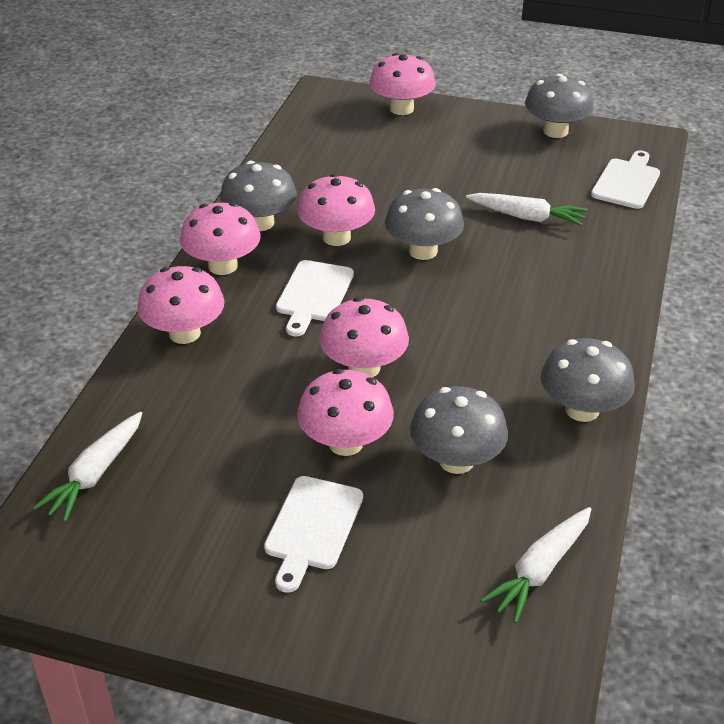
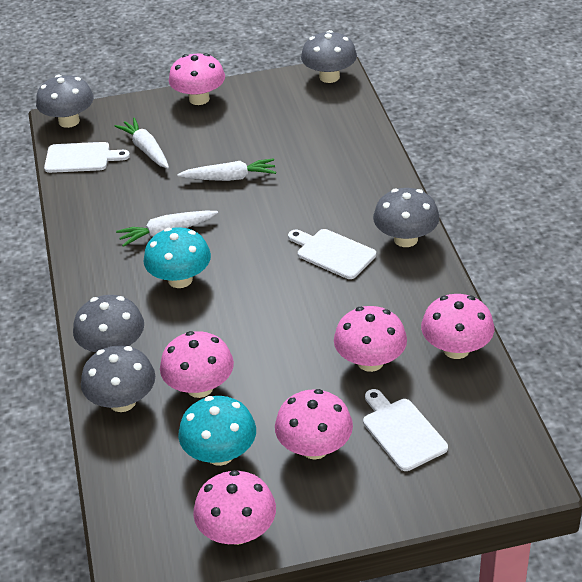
turquoise mushroom: none = 0 -> [143,227,211,288] [178,396,256,466] = 2

